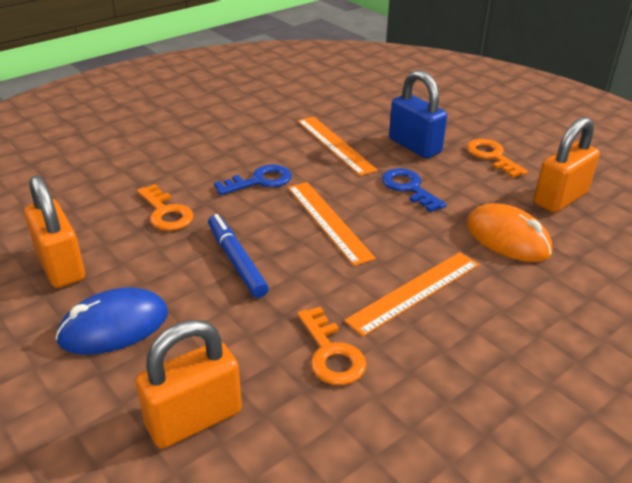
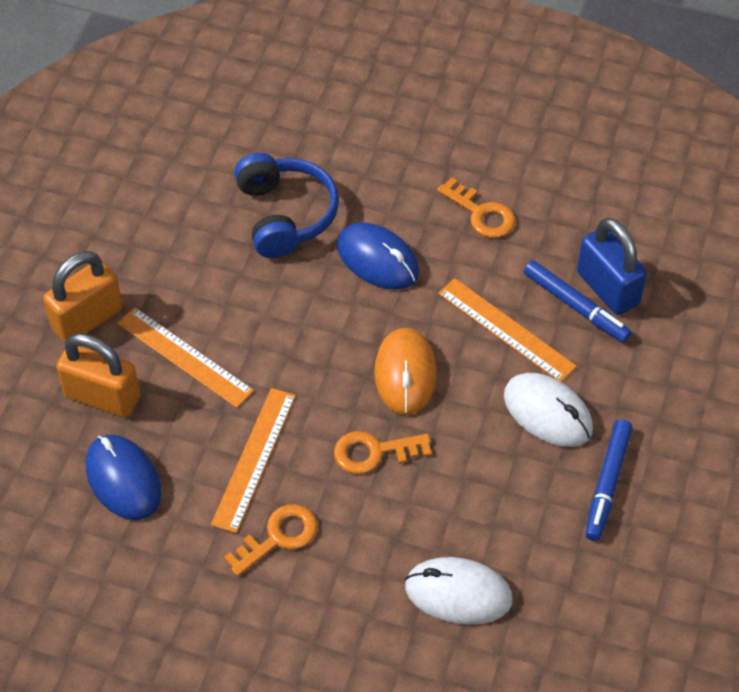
blue headphones: none = 0 -> [234,153,339,258] = 1
blue key: [214,164,292,195] [382,168,447,212] = 2 -> none = 0
blue marker: [208,214,269,298] = 1 -> [524,260,632,343] [585,419,632,541] = 2
blue mouse: [55,287,168,355] = 1 -> [86,435,161,520] [337,222,419,289] = 2
orange padlock: [24,175,85,288] [136,320,242,449] [534,117,600,213] = 3 -> [43,251,123,342] [56,333,140,417] = 2
white mouse: none = 0 -> [405,557,513,625] [504,373,593,447] = 2

